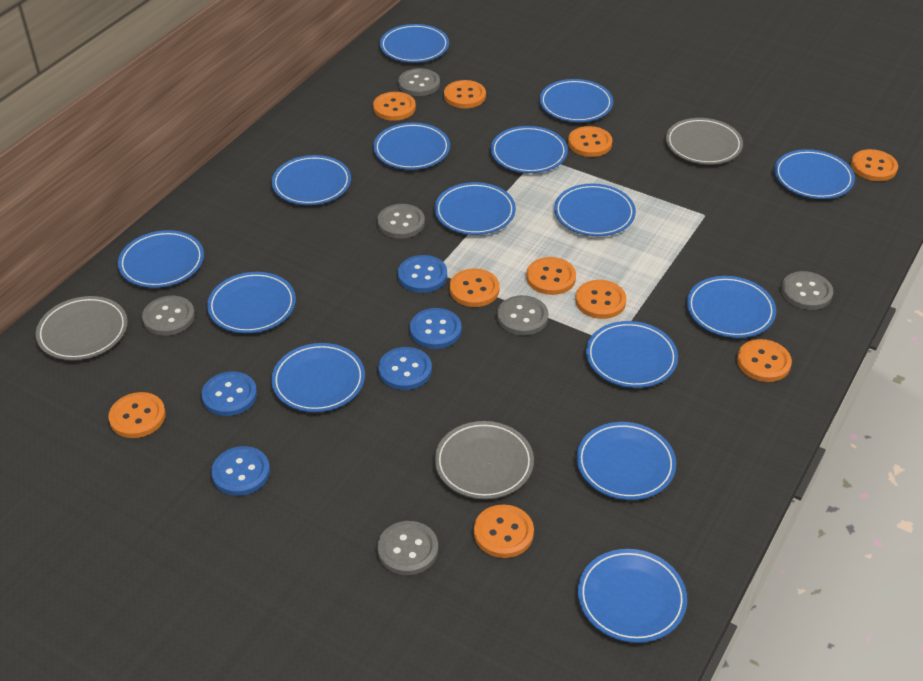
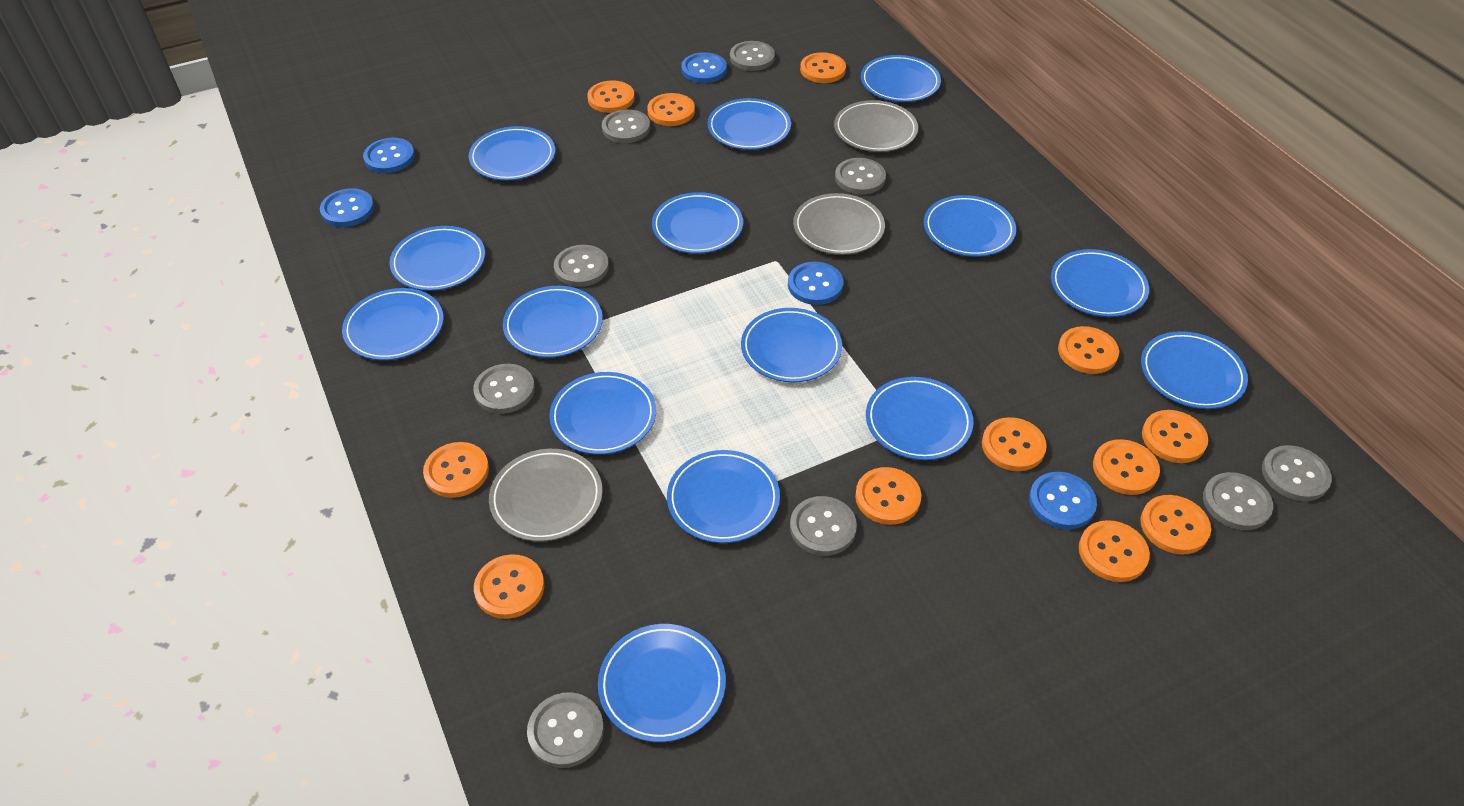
grey button: [142,296,195,336] [377,204,425,239] [377,521,438,575] [398,68,440,96] [497,295,549,335] [781,271,833,310] = 6 -> [473,364,535,414] [527,692,604,768] [554,245,609,287] [602,109,650,143] [730,41,775,71] [790,496,857,556] [835,158,886,194] [1203,472,1273,530] [1262,445,1332,501] = 9
orange button: [108,392,166,438] [373,92,416,121] [444,80,486,108] [450,269,499,307] [474,505,534,558] [526,257,576,295] [568,126,612,157] [575,280,626,319] [737,339,792,382] [851,149,898,181] = 10 -> [423,442,489,498] [474,554,544,619] [587,80,635,113] [647,93,695,126] [800,52,846,83] [855,467,921,525] [982,417,1047,471] [1058,326,1119,374] [1079,520,1150,582] [1093,439,1160,495] [1140,495,1211,554] [1142,410,1208,463] = 12

